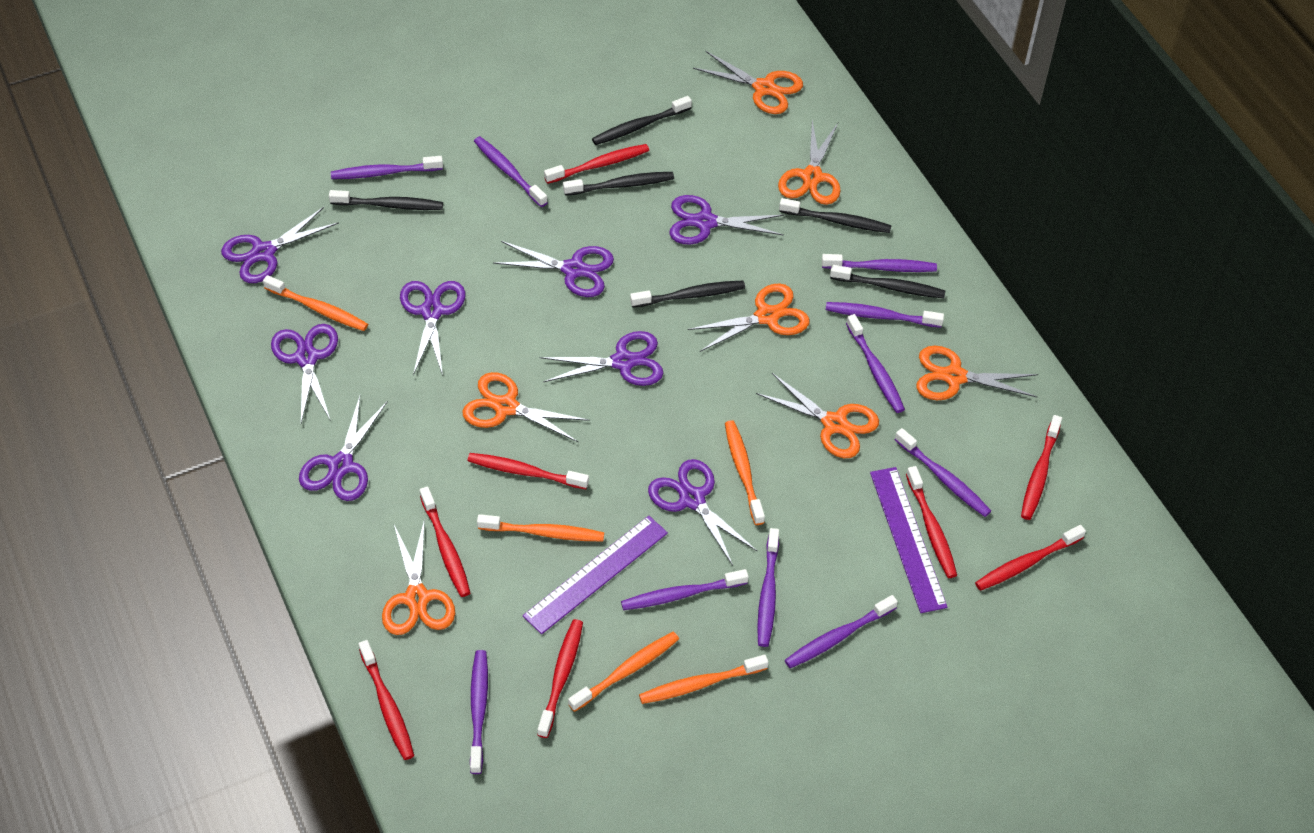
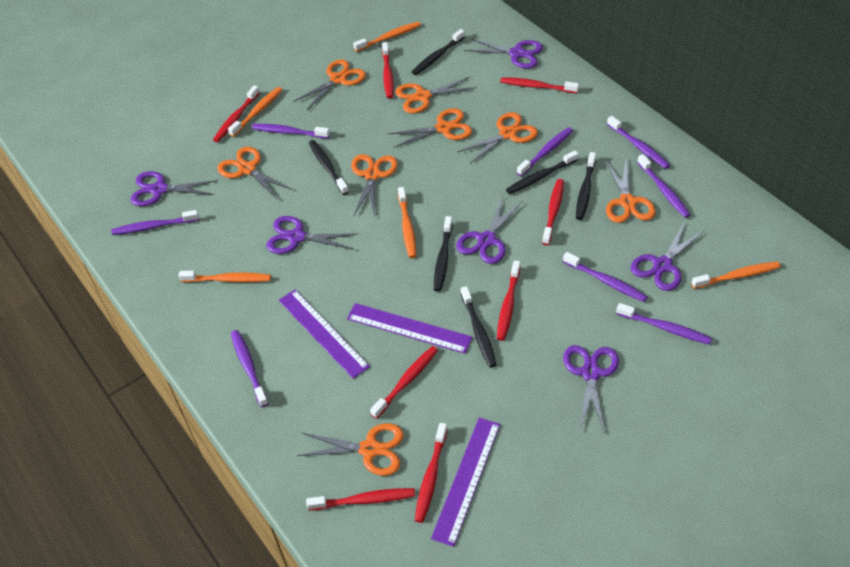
orange scissors: [382,519,455,635] [462,372,590,442] [688,283,810,352] [693,51,803,114] [756,373,879,458] [778,120,841,205] [916,346,1038,400] = 7 -> [218,147,293,201] [293,59,366,110] [297,423,404,476] [351,154,398,218] [388,108,472,148] [395,77,477,114] [457,112,538,164] [605,160,656,223] = 8
purple ruler: [523,516,668,634] [870,467,947,613] = 2 -> [279,290,370,379] [347,303,472,354] [431,418,500,547] = 3
purple scissors: [221,207,339,283] [271,324,338,423] [299,396,388,501] [400,281,465,376] [493,241,614,297] [540,331,663,386] [648,459,757,566] [670,195,784,245] = 8 -> [130,171,218,206] [266,216,358,254] [456,197,522,264] [464,38,543,68] [563,345,619,433] [631,222,705,291] = 6
purple toothbrush: [331,156,443,179] [470,650,488,774] [474,136,548,207] [621,569,749,610] [757,528,779,647] [785,595,898,668] [822,254,937,272] [826,302,944,328] [846,314,905,413] [895,428,991,517] = 10 -> [111,210,199,235] [231,330,269,407] [252,124,330,139] [517,127,573,176] [563,252,648,302] [607,116,670,169] [616,303,712,345] [637,154,690,218] = 8

